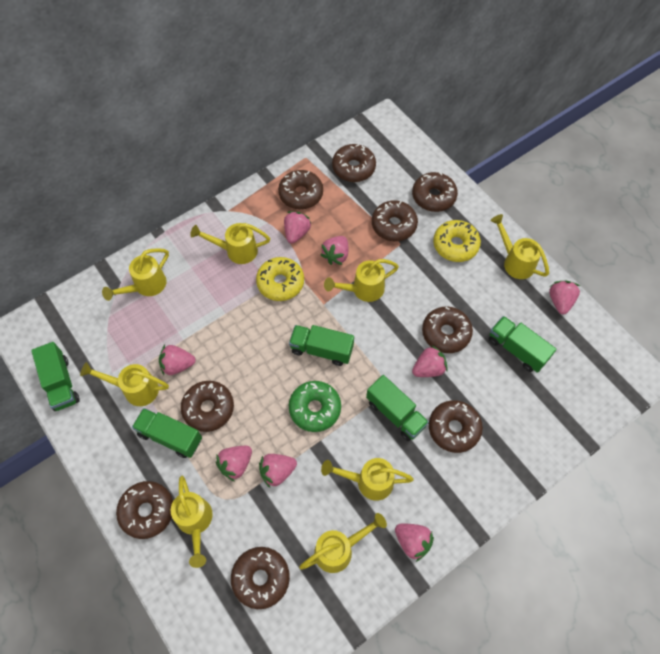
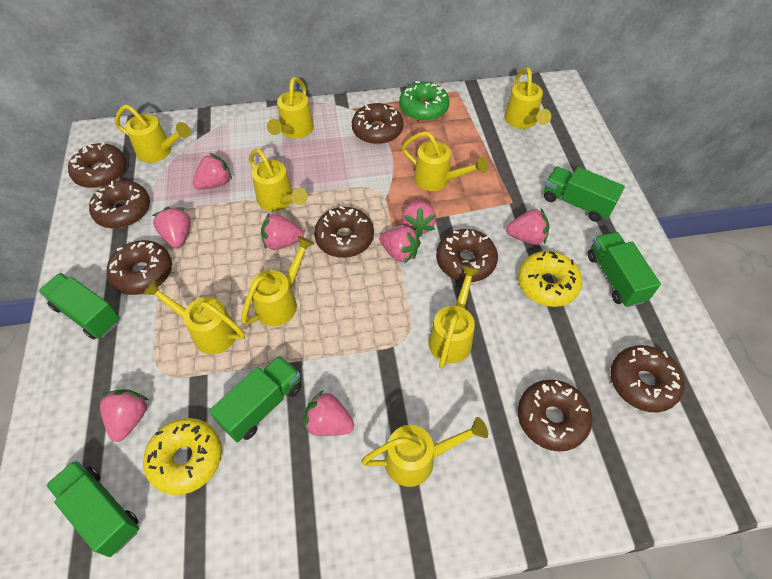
brown donut: [116,481,173,539] [181,381,234,432] [231,547,290,609] [278,170,323,209] [332,144,376,182] [372,200,418,241] [412,172,458,212] [422,307,473,353] [429,400,483,453] = 9 -> [68,143,126,188] [89,180,150,229] [107,240,172,295] [314,206,374,258] [352,103,403,144] [436,229,498,282] [518,380,592,451] [610,345,685,412] = 8
yellow watering can: [80,362,169,406] [102,248,169,301] [171,476,213,568] [190,223,270,264] [299,513,387,573] [321,458,414,501] [324,259,399,302] [490,214,549,279] = 8 -> [115,104,191,163] [142,280,245,354] [241,236,314,326] [249,149,308,211] [267,77,314,139] [361,417,488,487] [402,131,488,191] [428,265,480,368] [504,67,551,129] = 9

